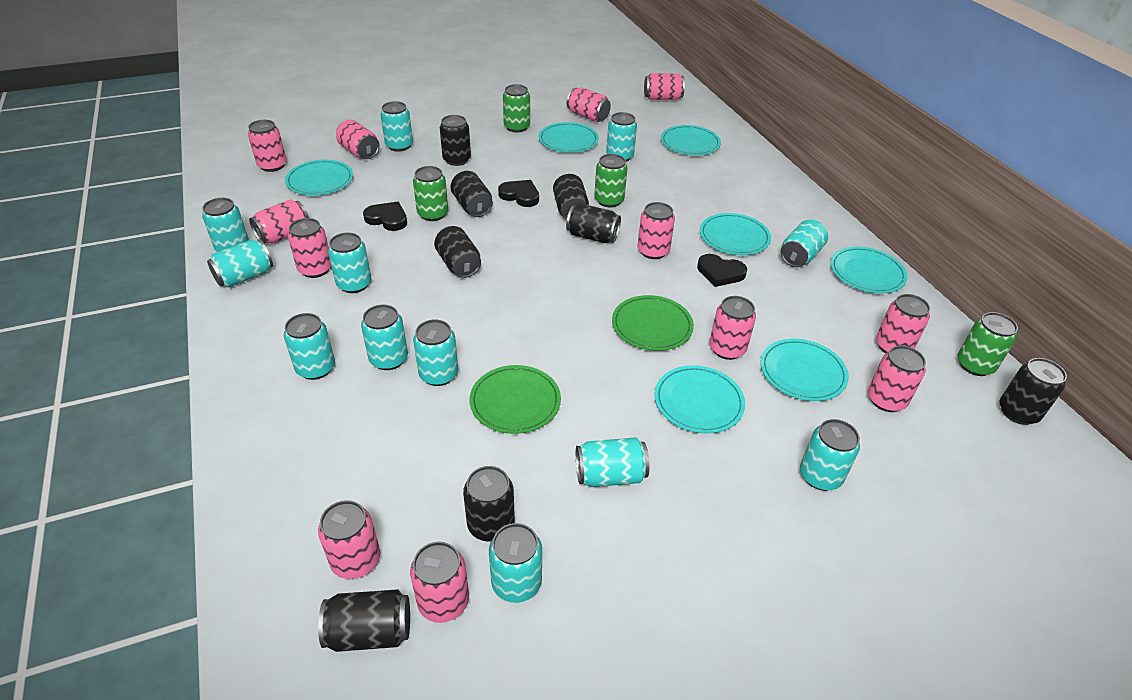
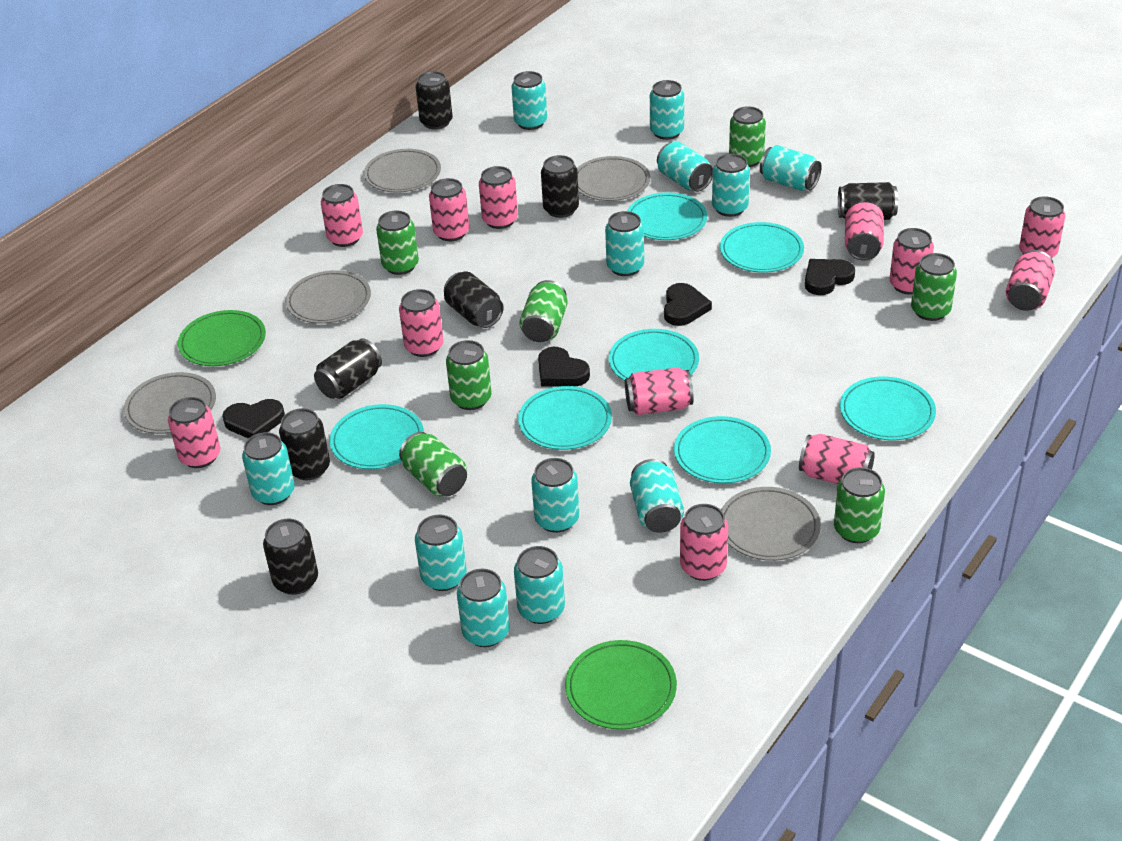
black can: [318,589,410,652] [434,226,481,278] [440,115,471,166] [450,171,493,217] [463,466,515,542] [553,174,589,220] [566,203,621,243] [1000,358,1067,425] = 8 -> [263,519,318,595] [279,408,330,481] [314,338,382,399] [415,71,453,130] [444,272,504,328] [541,155,579,218] [838,182,898,220] = 7
black heart: [363,202,407,231] [498,180,539,207] [697,254,747,287] = 3 -> [222,399,285,439] [538,347,590,387] [664,283,712,326] [805,259,855,295] = 4
green can: [413,166,448,221] [503,84,530,133] [594,154,627,207] [958,312,1018,376] = 4 -> [376,211,419,275] [399,432,467,496] [446,340,492,410] [519,280,568,342] [729,106,766,167] [834,467,885,543] [911,253,957,321] = 7
grey plate: none = 0 -> [124,372,216,434] [286,270,371,324] [364,149,441,192] [577,156,650,201] [721,487,821,561] = 5

